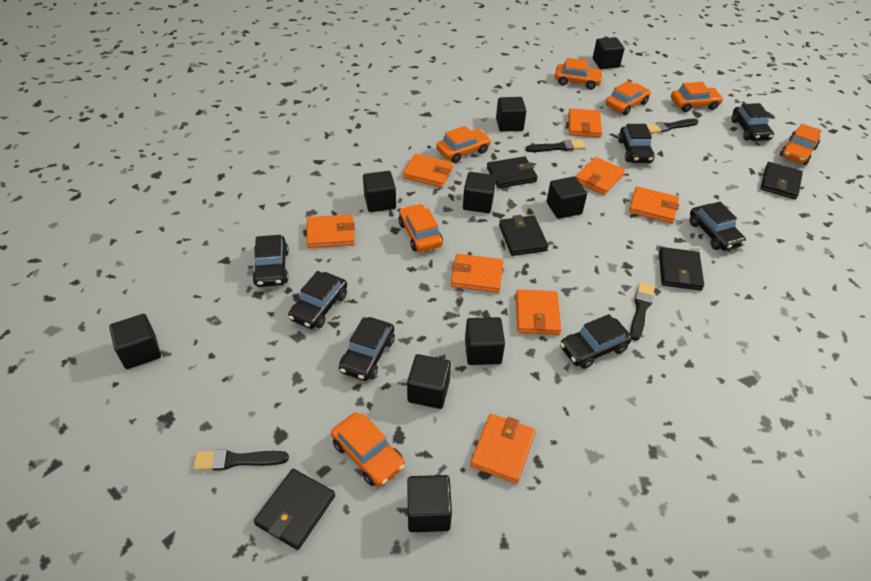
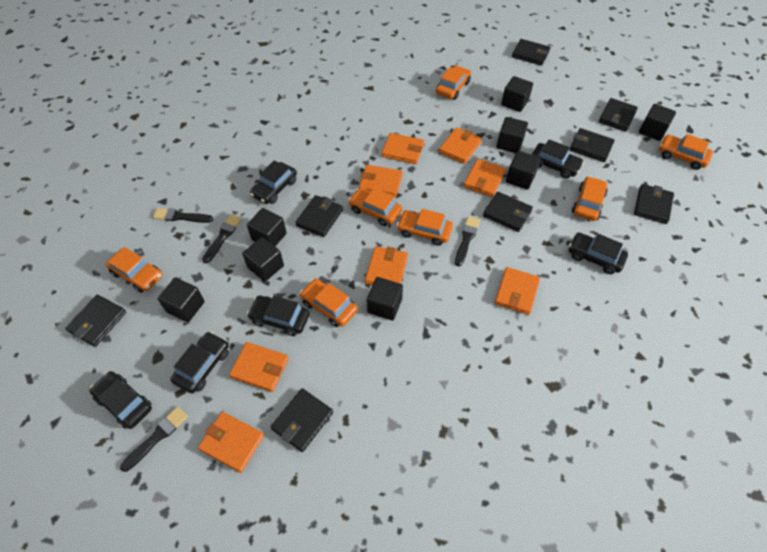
black car: [252,235,289,287] [288,271,347,329] [339,317,395,381] [560,314,632,369] [618,124,655,163] [690,202,746,251] [731,103,774,141] = 7 -> [89,371,152,429] [170,331,229,394] [247,295,310,336] [250,161,297,204] [531,139,584,179] [569,232,628,274] = 6
black cube: [109,314,161,369] [363,171,396,212] [407,354,451,409] [407,475,452,532] [463,172,496,213] [465,317,505,365] [496,97,526,132] [547,176,587,219] [593,37,625,69] = 9 -> [158,277,205,322] [242,237,284,282] [247,208,287,246] [367,277,403,320] [497,117,528,153] [501,76,533,112] [506,151,541,190] [639,104,676,141] = 8
black wallet: [254,469,335,550] [487,156,538,188] [499,215,548,256] [659,247,704,291] [760,162,803,199] = 5 -> [65,294,126,347] [270,388,333,452] [295,195,343,237] [483,192,533,232] [512,39,550,66] [570,128,615,162] [599,98,638,132] [634,184,674,224] = 8

